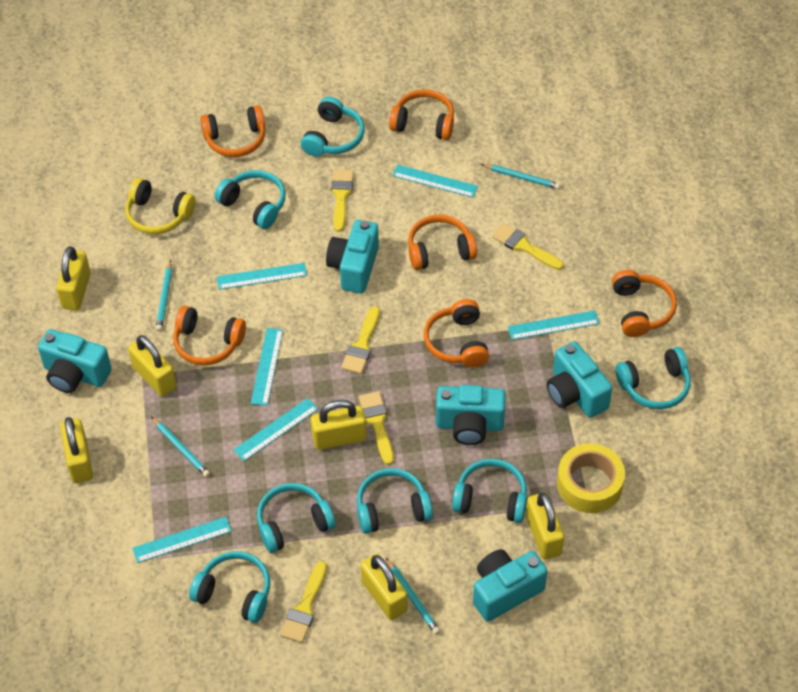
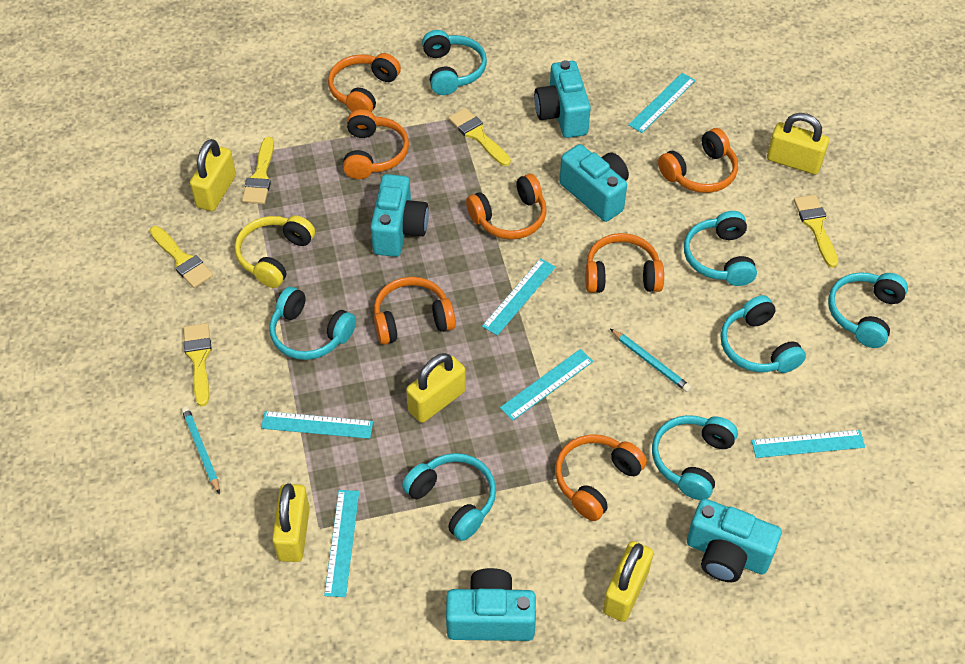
orange headphones: [173,306,246,365] [200,105,265,157] [389,89,454,140] [408,215,477,270] [424,299,489,367] [612,270,677,337] = 6 -> [328,53,401,112] [343,109,409,179] [374,277,456,345] [466,174,547,239] [555,434,647,521] [585,233,664,293] [658,128,738,193] = 7
turquoise pencil: [151,417,210,477] [156,260,172,331] [386,558,440,635] [481,164,560,189] = 4 -> [181,406,220,494] [610,329,691,392] = 2
yellow padlock: [56,246,91,310] [60,417,93,483] [128,335,176,397] [311,400,367,450] [361,554,407,620] [526,492,564,559] = 6 -> [190,139,236,211] [272,483,310,562] [406,353,466,423] [603,541,653,622] [767,113,829,175] = 5
yellow tape: [557,443,625,513] = 1 -> none = 0

